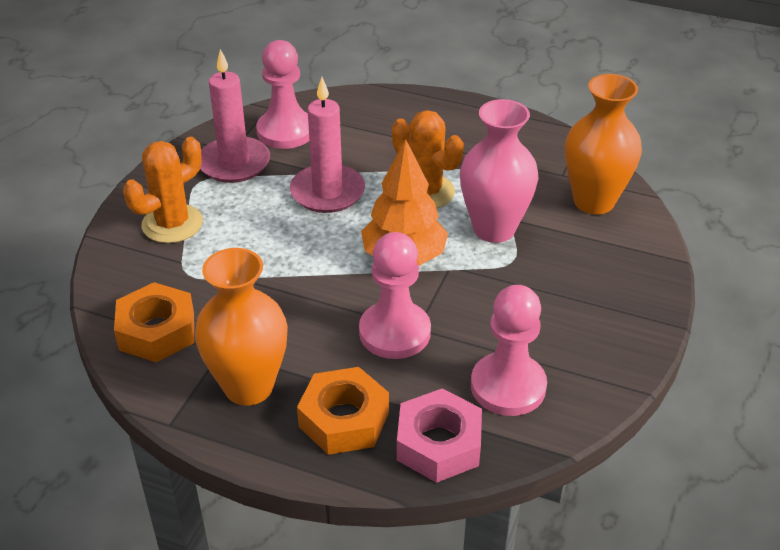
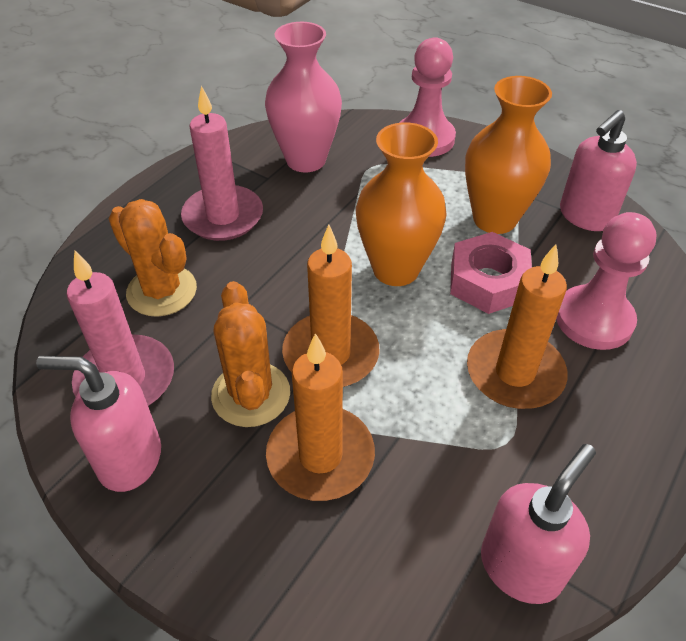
orange candle: none = 0 -> [266,333,375,501] [282,225,380,387] [467,245,567,409] = 3
orange nut: [114,282,194,362] [297,367,389,455] = 2 -> none = 0
orange tree: [361,139,448,266] = 1 -> none = 0
pink pawn: [256,40,309,149] [359,232,431,359] [471,285,547,416] = 3 -> [399,37,456,157] [556,212,657,350] = 2
pink soap dispenser: none = 0 -> [36,356,161,492] [481,444,596,604] [560,110,637,231] = 3

